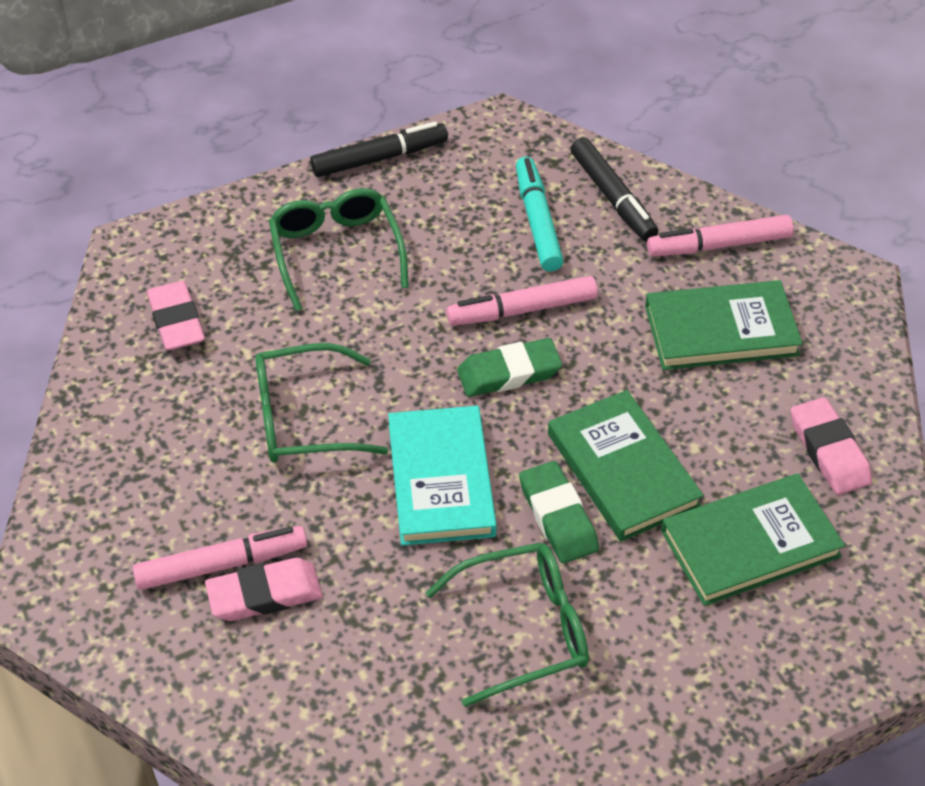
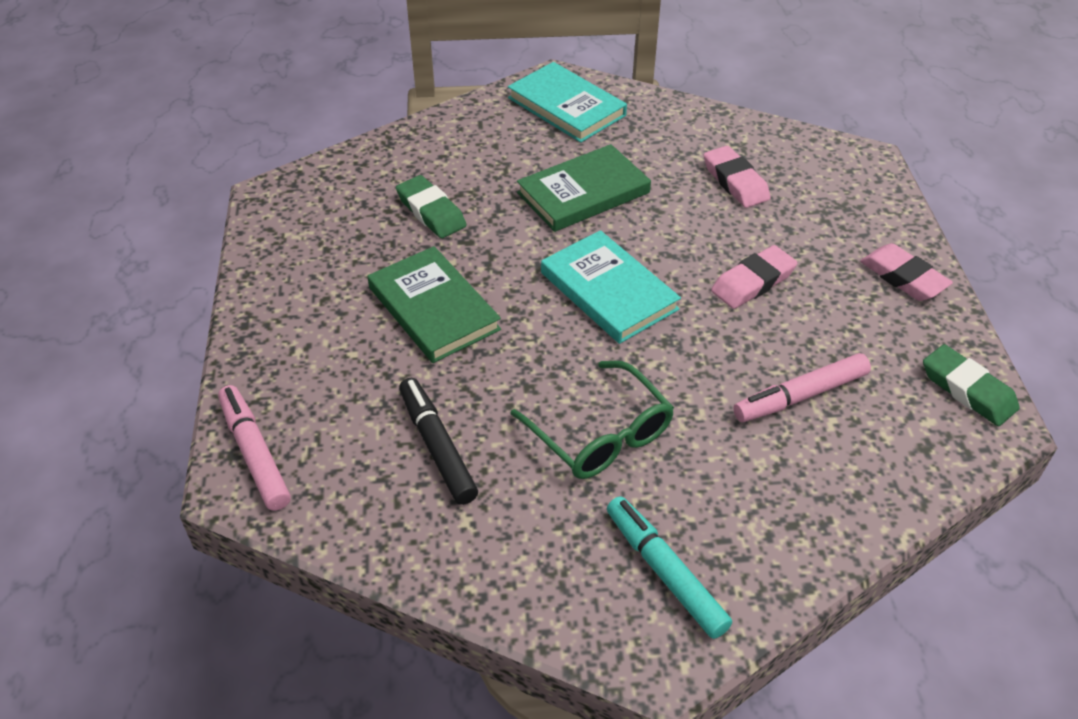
black marker: [310,122,448,177] [571,137,658,242] = 2 -> [399,378,478,505] = 1
green book: [548,390,704,542] [645,280,803,370] [661,474,845,606] = 3 -> [368,246,501,363] [517,144,651,232] = 2
green glasses: [255,343,388,463] [269,188,409,311] [426,543,589,707] = 3 -> [510,361,674,479] = 1
pink marker: [133,526,307,590] [446,276,598,326] [647,215,794,257] = 3 -> [218,385,291,511] [733,353,871,422] = 2
turquoise book: [388,406,497,546] = 1 -> [508,62,627,143] [541,230,681,344] = 2

